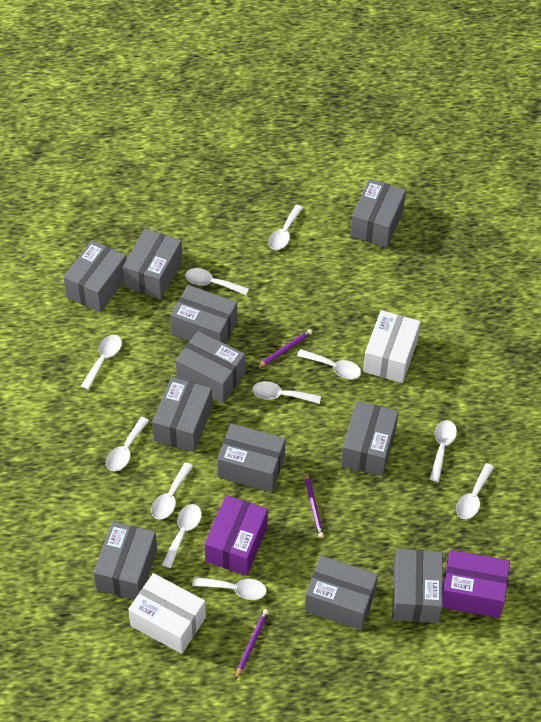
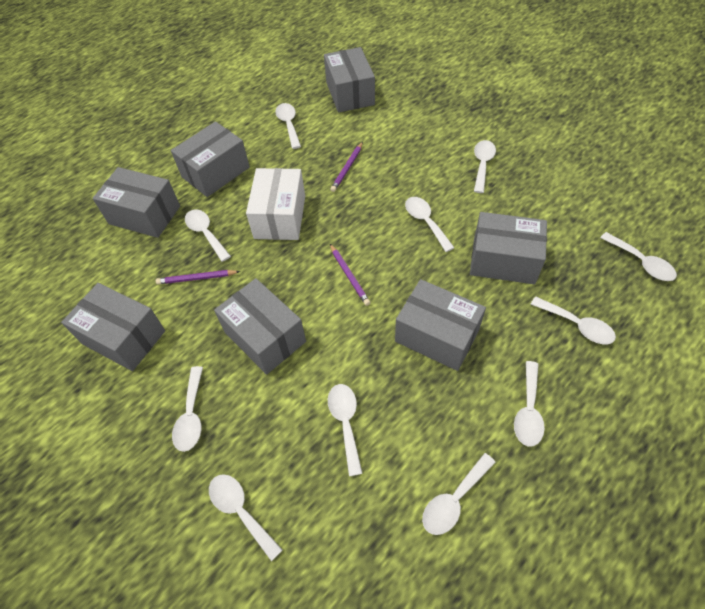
grey box: [63,240,127,313] [93,521,157,600] [123,228,183,299] [152,377,212,452] [171,285,237,344] [176,331,245,403] [217,423,286,492] [305,556,378,630] [341,401,399,476] [350,179,406,248] [392,549,443,623] = 11 -> [61,283,165,371] [93,167,180,238] [171,121,250,197] [214,278,306,375] [324,47,375,113] [395,279,486,371] [470,212,547,285] = 7
purple box: [205,495,268,576] [442,550,510,618] = 2 -> none = 0
white box: [128,573,206,654] [363,310,421,383] = 2 -> [246,168,305,240] = 1

